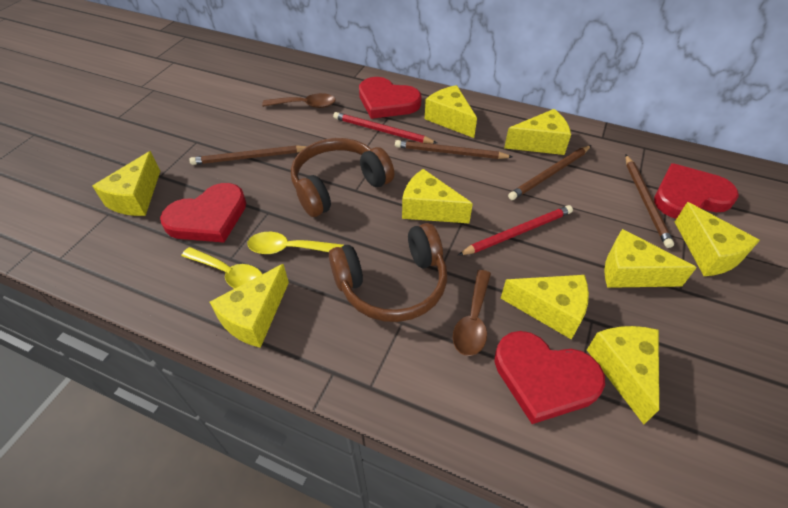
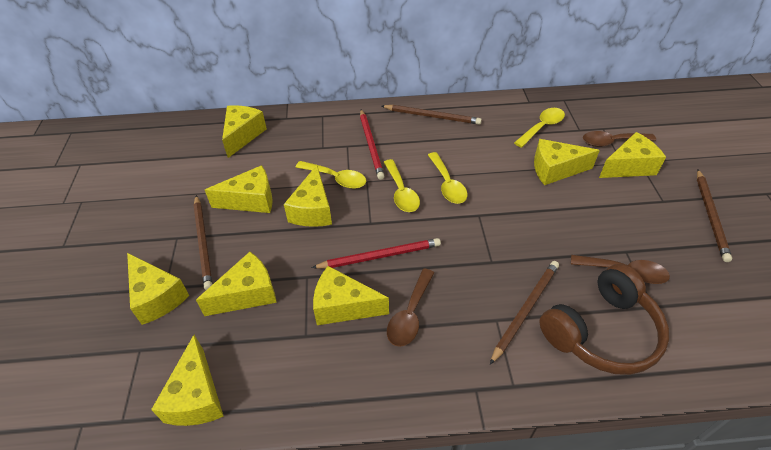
brown headphones: [291,138,394,217] [329,223,447,322] = 2 -> [539,264,669,375] = 1
brown spoon: [262,93,336,108] [453,270,491,356] = 2 -> [387,268,434,347] [571,255,670,284] [583,131,656,147] = 3
red heart: [160,183,246,243] [359,77,422,119] [494,331,605,424] [654,163,739,219] = 4 -> none = 0
yellow spoon: [181,247,262,289] [247,232,344,254] = 2 -> [296,161,366,189] [384,159,420,212] [428,152,467,204] [514,108,565,148] = 4

